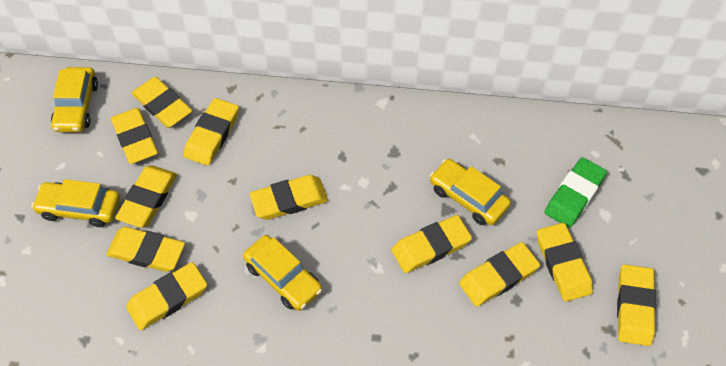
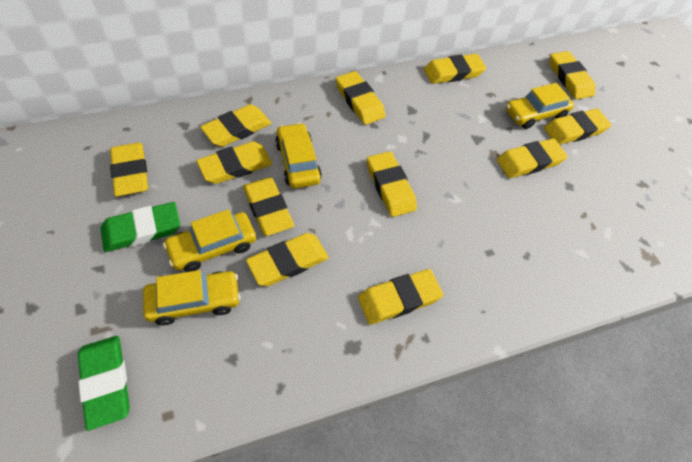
green eraser: [545,157,607,228] = 1 -> [78,336,130,431] [100,202,180,252] = 2
yellow eraser: [106,227,185,272] [111,108,158,164] [115,165,177,228] [126,262,207,331] [131,77,192,128] [184,98,239,166] [249,175,328,220] [391,215,472,273] [459,242,540,307] [537,223,593,302] [617,264,656,346] = 11 -> [110,143,148,197] [196,141,272,184] [200,104,271,147] [243,177,294,236] [246,233,329,286] [335,71,386,125] [358,269,443,325] [367,151,417,217] [424,54,486,84] [497,138,568,178] [544,108,612,145] [550,51,596,99] = 12

